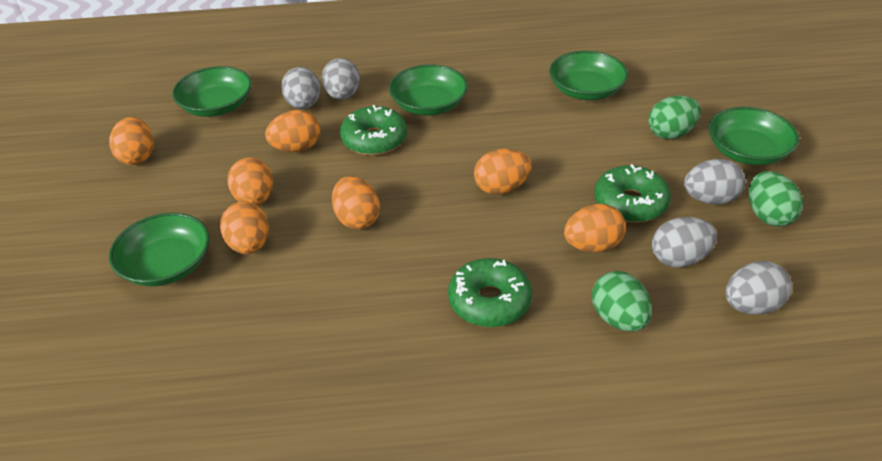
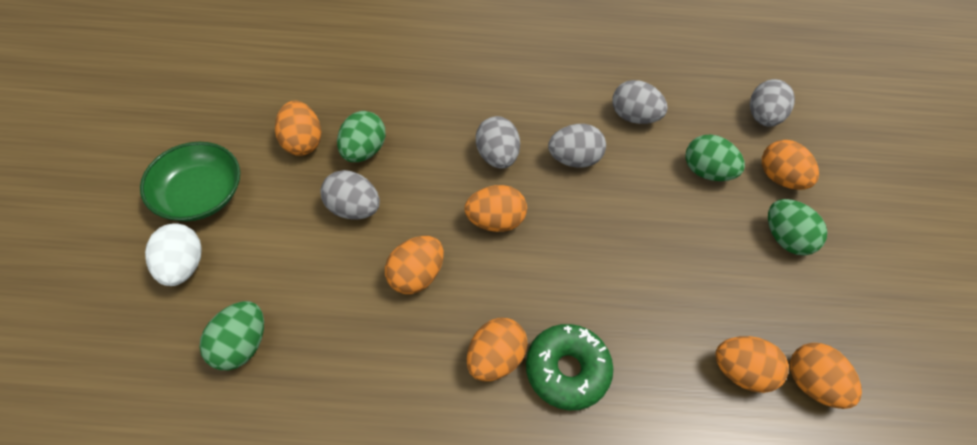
green bowl: [109,213,210,286] [172,66,252,117] [389,64,468,116] [549,51,628,100] [708,107,799,165] = 5 -> [140,142,240,221] = 1
green donut: [340,105,407,156] [448,258,532,327] [594,164,671,222] = 3 -> [526,324,613,410] = 1
green egg: [592,271,652,331] [648,96,701,139] [749,171,803,226] = 3 -> [199,301,264,370] [337,111,386,162] [686,134,745,181] [768,199,827,255] = 4
white egg: none = 0 -> [145,223,202,286] = 1

